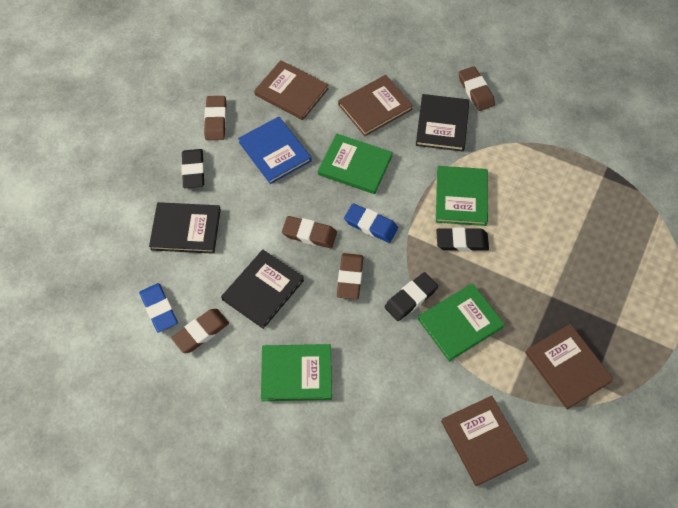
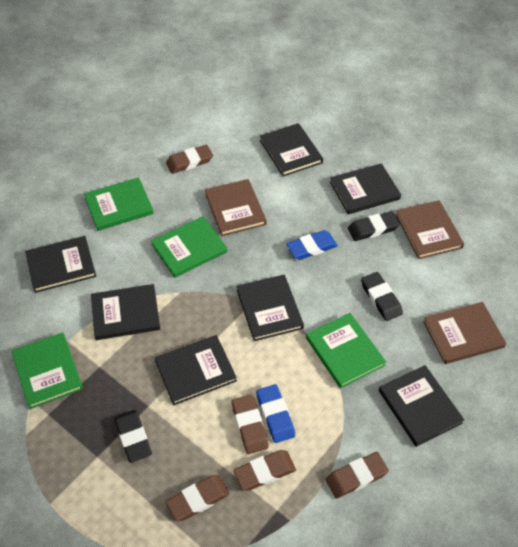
black book: [149,202,221,254] [221,250,304,329] [416,94,469,152] = 3 -> [25,236,96,293] [91,284,160,340] [155,335,237,405] [237,275,304,341] [260,123,323,176] [330,163,401,214] [379,365,464,447] = 7
blue book: [238,116,312,184] = 1 -> none = 0
brown book: [254,60,329,120] [338,75,413,136] [441,396,529,486] [525,324,614,409] = 4 -> [205,179,267,236] [396,200,464,259] [423,302,506,364] = 3

